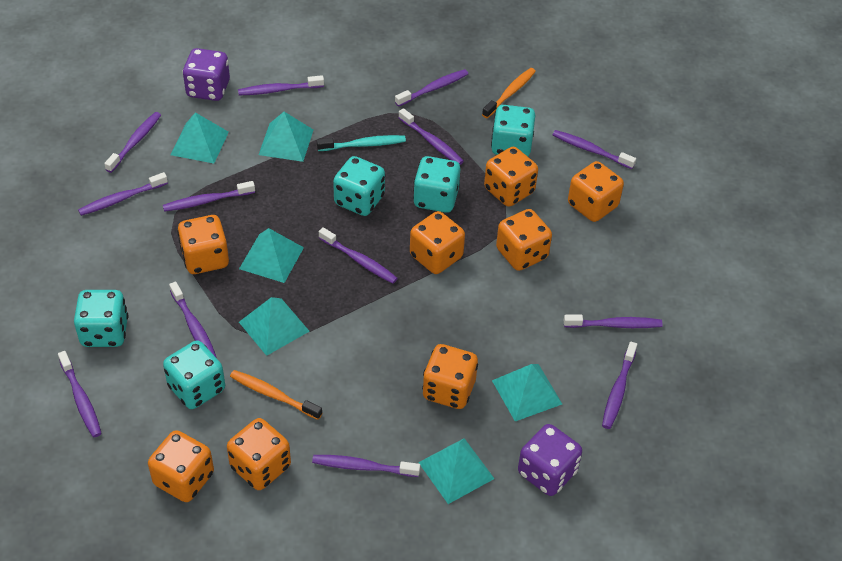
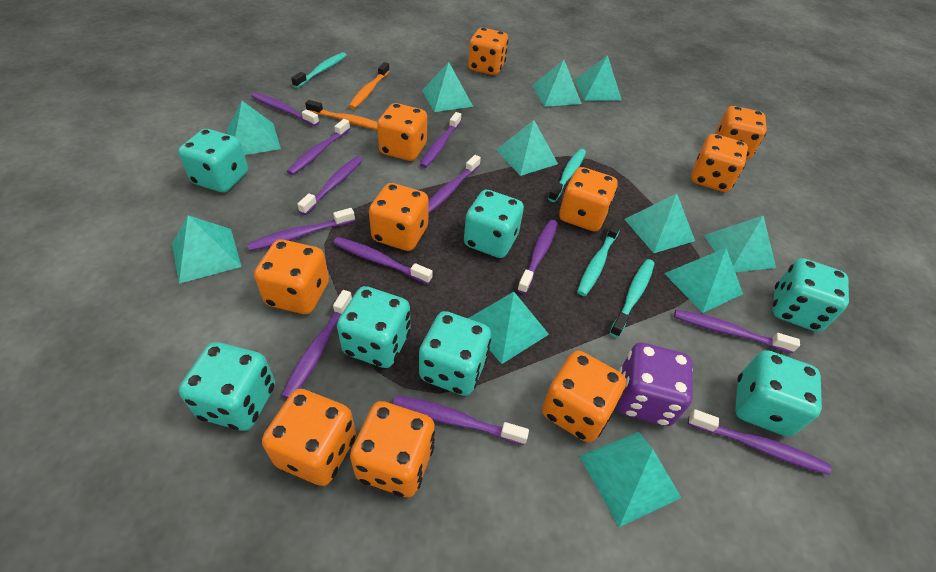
orange dice: [148,430,214,502] [177,215,229,274] [227,418,291,490] [410,211,465,274] [422,344,478,409] [484,147,538,207] [496,209,552,271] [568,161,624,222] = 8 -> [254,239,329,314] [262,389,356,486] [350,401,435,497] [369,183,429,251] [377,103,427,161] [468,28,508,75] [542,351,626,442] [559,167,618,231] [691,134,748,192] [715,106,767,159] = 10
purple dice: [183,48,230,101] [518,424,582,496] = 2 -> [617,343,693,426] = 1
purple toothbrush: [58,351,102,437] [78,172,168,216] [104,112,161,173] [163,181,255,212] [169,282,217,358] [238,75,324,95] [312,455,420,477] [319,227,398,284] [395,69,468,107] [398,108,464,165] [553,130,636,169] [564,315,663,328] [602,341,637,429] = 13 -> [247,208,355,251] [251,92,319,126] [281,290,352,399] [287,119,350,175] [297,156,363,215] [333,237,433,284] [393,395,529,445] [420,112,461,168] [428,155,481,214] [517,220,558,294] [674,310,800,353] [688,409,831,475] = 12
turquoise dice: [74,290,128,347] [163,340,225,409] [333,156,385,216] [413,156,460,213] [491,105,535,156] = 5 -> [178,129,248,192] [179,342,275,431] [337,286,411,368] [419,311,491,396] [464,190,524,258] [735,350,822,436] [773,258,849,332] = 7
turquoise pyramid: [170,112,229,163] [239,228,304,283] [239,297,310,356] [259,112,313,162] [418,438,495,504] [492,364,562,421] = 6 -> [172,215,242,284] [226,101,281,155] [422,62,473,112] [468,292,549,364] [497,120,558,176] [532,60,582,107] [575,55,622,101] [580,432,681,527] [624,193,695,253] [664,248,743,313] [704,215,776,272] = 11
turquoise toothbrush: [317,135,406,151] = 1 -> [291,52,347,88] [548,149,586,202] [577,220,622,296] [610,259,655,338] = 4

